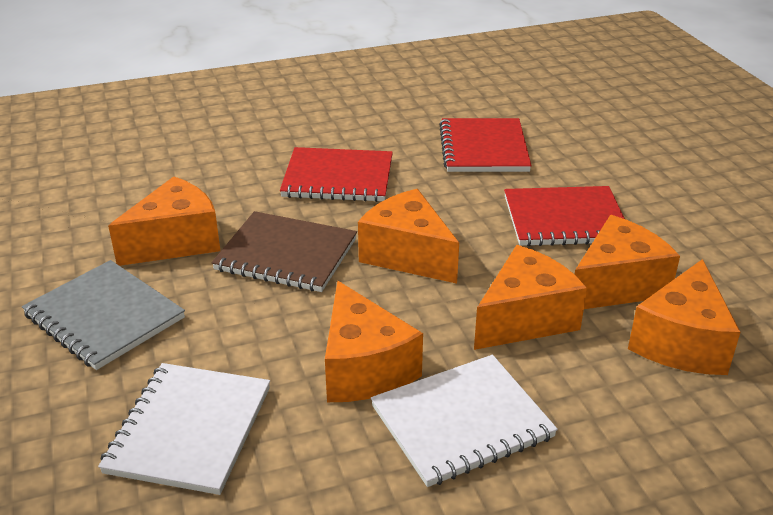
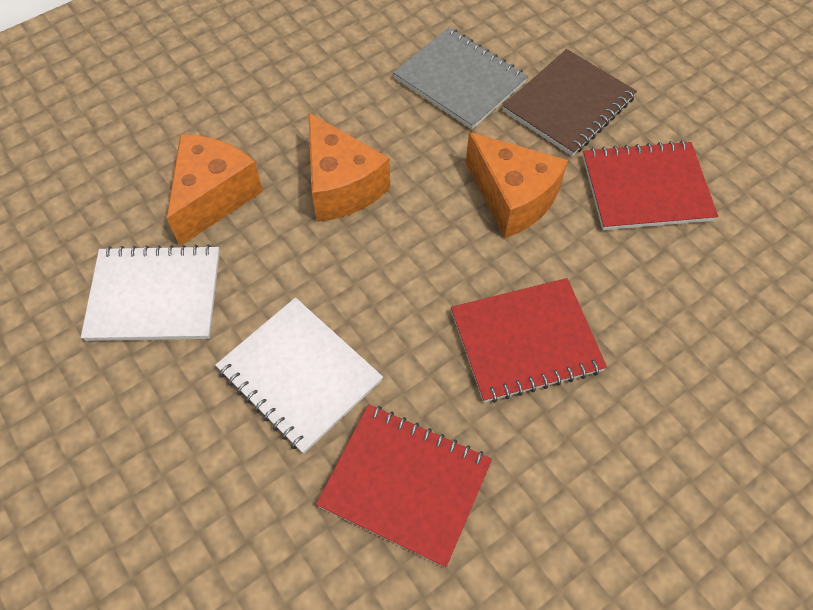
orange cheese: [108,176,220,266] [325,281,423,402] [358,189,459,284] [474,245,587,350] [575,215,680,309] [628,259,741,375] = 6 -> [167,134,263,246] [308,112,390,222] [466,132,568,238] = 3

